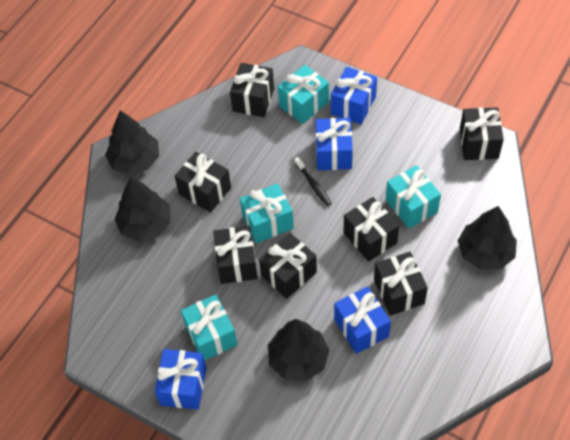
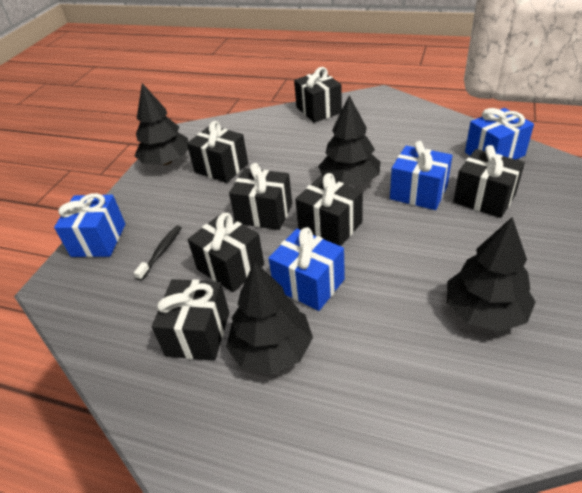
turquoise gift: [181,294,238,361] [240,183,294,243] [278,65,329,124] [386,165,441,229] = 4 -> none = 0

